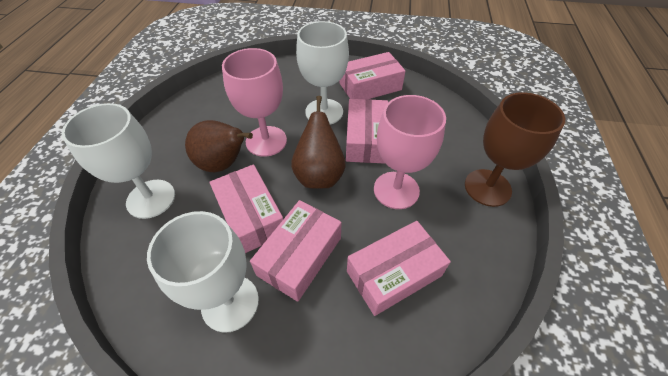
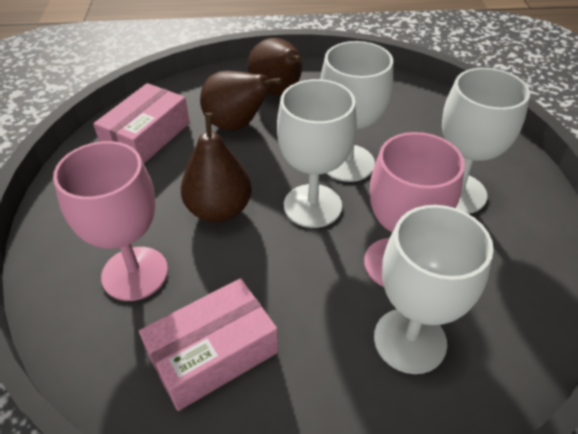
brown goblet: [465,92,565,207] = 1 -> none = 0
brown pear: [185,120,253,172] [291,96,346,188] = 2 -> [181,113,252,223] [200,71,283,131] [248,38,303,95] = 3
pink box: [210,164,283,253] [250,200,342,302] [339,52,405,99] [346,99,388,164] [347,221,451,316] = 5 -> [93,83,190,163] [139,278,278,411] = 2
white goblet: [62,103,175,219] [147,211,259,333] [296,21,349,125] = 3 -> [277,79,357,228] [320,41,393,182] [374,205,494,374] [442,68,530,214] = 4

